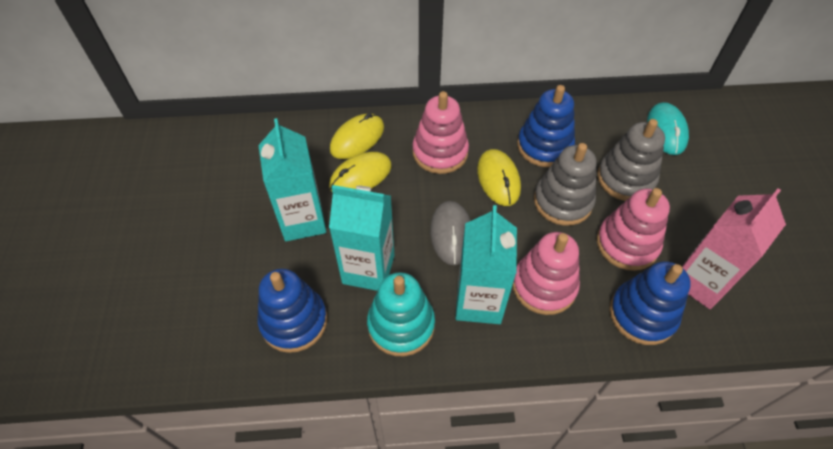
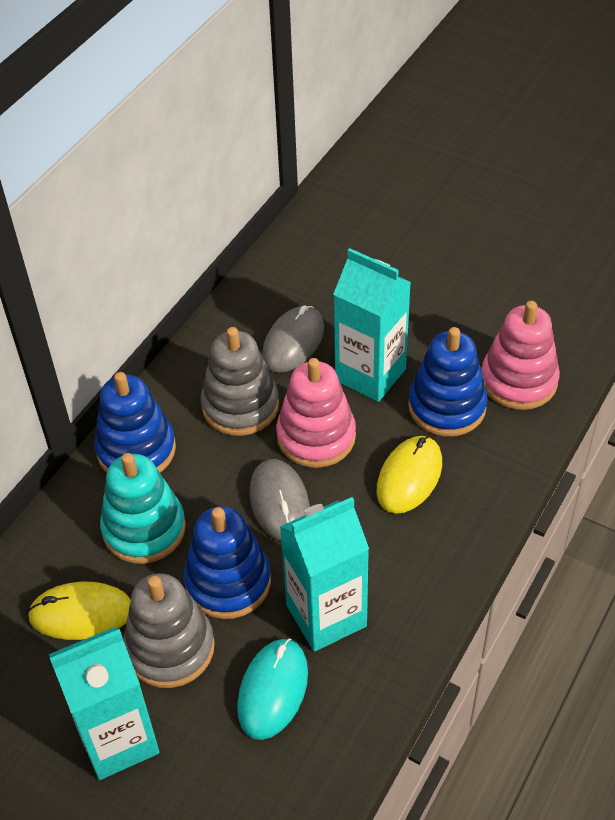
grey mouse: [430,201,471,265] = 1 -> [250,459,310,541] [262,305,324,373] = 2
pink carton: [682,188,786,309] = 1 -> none = 0
pink stacking toy: [412,91,469,174] [513,232,580,315] [597,188,670,271] = 3 -> [276,358,356,468] [482,301,560,410] = 2
yellow mouse: [329,152,392,192] [330,113,384,159] [477,149,521,206] = 3 -> [27,582,131,640] [376,436,442,514] = 2

